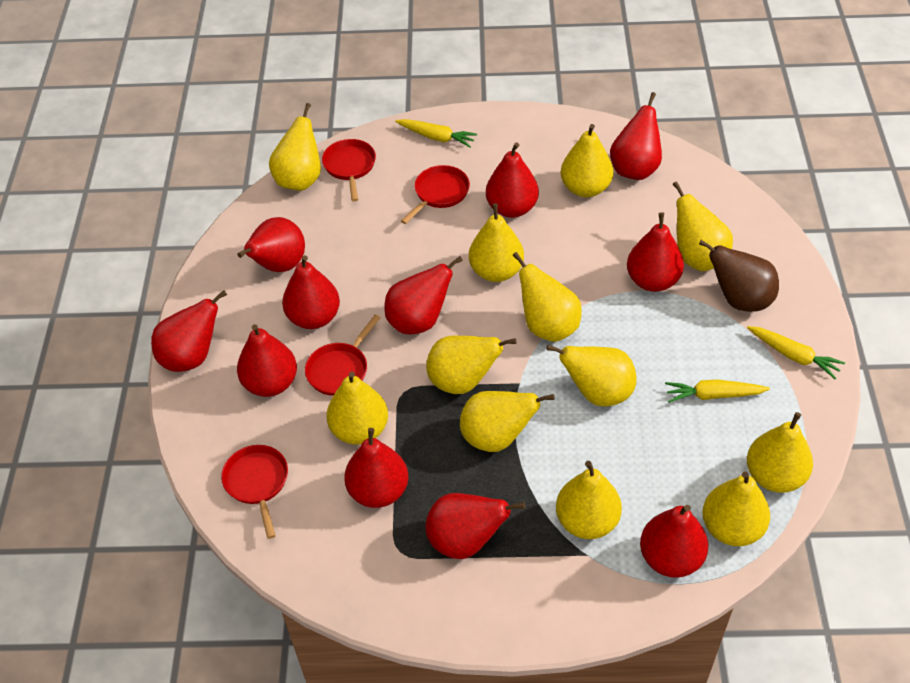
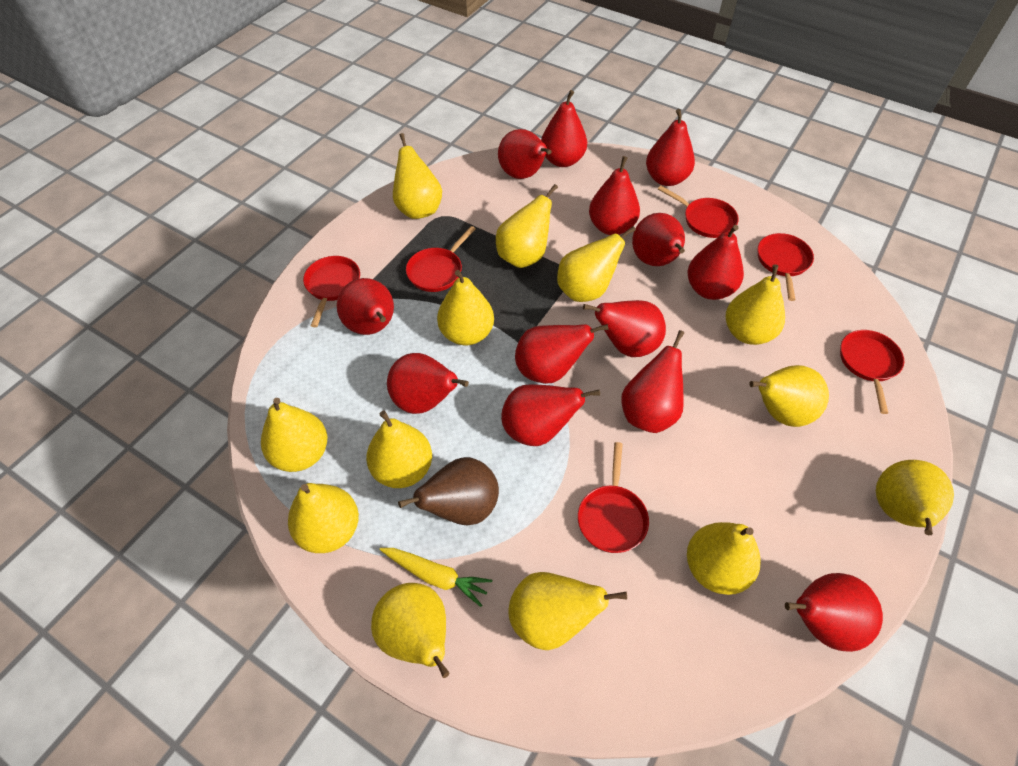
red pan: [221,445,288,539] [305,315,380,396] [322,139,376,202] [401,165,470,224] = 4 -> [303,256,360,327] [406,226,476,292] [578,442,649,553] [658,186,739,238] [758,233,814,301] [840,330,904,414] = 6
red pear: [151,290,227,372] [237,217,305,272] [237,324,297,397] [282,255,340,329] [344,428,408,508] [385,256,463,334] [425,493,525,559] [486,142,539,218] [610,92,662,180] [627,212,684,292] [640,505,708,578] = 11 -> [337,278,394,335] [387,353,469,414] [498,129,551,179] [501,384,600,446] [515,324,608,384] [541,90,587,167] [583,300,666,357] [589,156,640,235] [621,330,684,433] [632,213,685,266] [646,109,695,186] [688,225,744,300] [785,573,883,652] = 13
yellow carrot: [395,119,477,147] [665,380,770,403] [747,326,845,379] = 3 -> [380,548,492,607] = 1
yellow pear: [269,103,321,191] [326,372,388,445] [426,336,516,394] [460,391,554,452] [469,203,524,282] [513,252,581,342] [547,345,637,407] [556,461,622,539] [561,124,613,197] [672,181,733,271] [702,471,770,546] [747,412,813,492] = 12 -> [261,398,327,472] [288,483,359,553] [366,410,432,488] [371,583,450,678] [393,133,442,219] [437,270,494,345] [496,184,558,268] [508,572,627,650] [557,226,636,302] [687,522,761,595] [726,265,785,345] [749,365,829,427] [876,460,954,535] = 13

